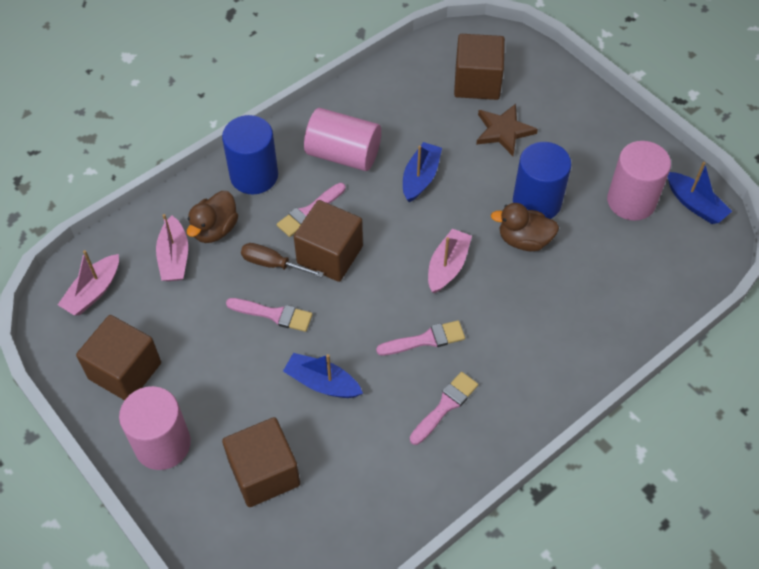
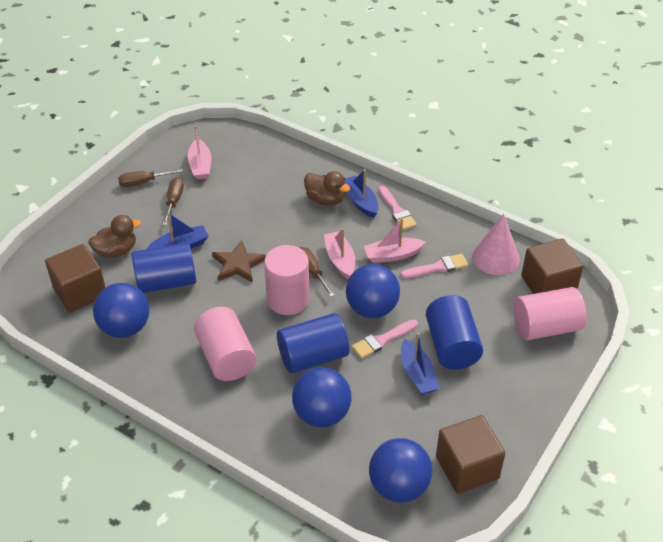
blue ball: none = 0 -> [93,283,149,338] [292,367,352,427] [346,264,400,318] [369,438,432,503] = 4
blue cylinder: [222,115,278,195] [513,142,571,219] = 2 -> [131,242,196,293] [277,313,349,373] [426,295,483,369] = 3
brown cube: [76,315,161,400] [222,417,300,507] [294,200,363,282] [454,34,505,100] = 4 -> [45,244,106,312] [436,415,505,494] [521,238,584,294] = 3
brown screwdriver: [241,243,324,278] = 1 -> [118,169,183,187] [162,177,184,225] [300,247,335,297] = 3
pink brush: [226,298,313,332] [277,183,346,237] [376,320,465,355] [410,372,478,445] = 4 -> [352,320,418,359] [378,186,417,230] [400,254,468,279] = 3
pink cone: none = 0 -> [472,214,520,275] = 1

